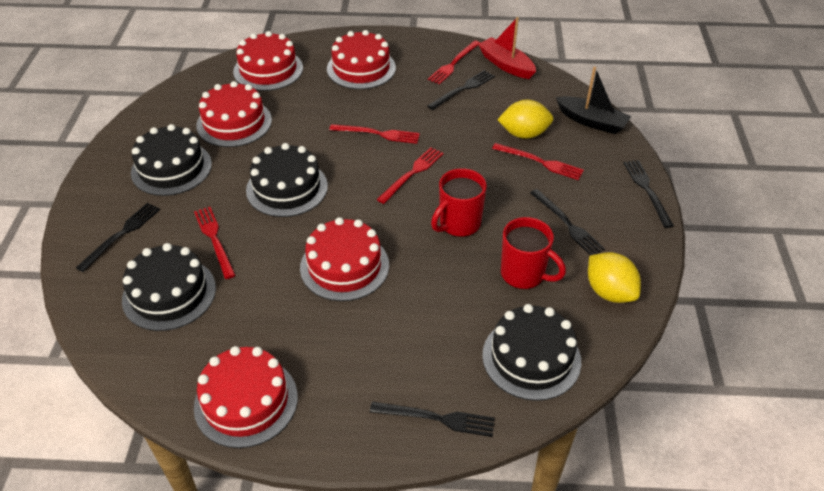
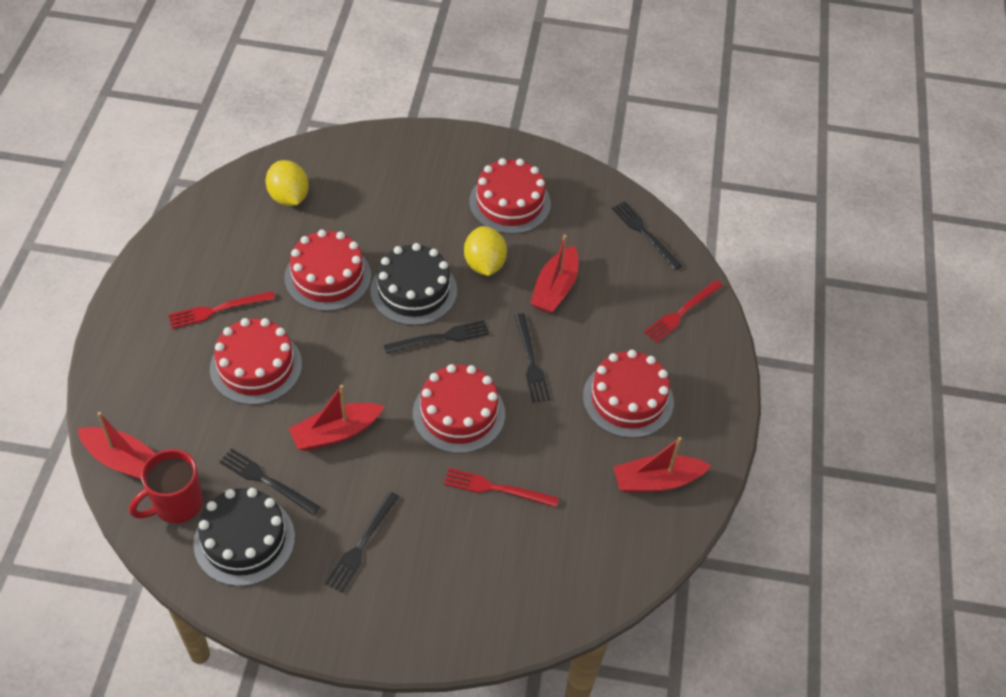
black boat: [556,67,631,134] = 1 -> none = 0
black cake: [122,243,216,331] [131,124,212,196] [246,143,328,217] [482,304,581,401] = 4 -> [193,488,295,586] [370,243,457,325] = 2
red boat: [478,17,536,79] = 1 -> [78,412,155,480] [289,385,385,451] [530,235,578,314] [613,437,711,493] = 4
red fork: [194,207,236,279] [329,124,420,144] [377,147,444,204] [428,40,480,85] [492,143,584,180] = 5 -> [168,291,275,329] [444,468,559,507] [644,280,723,343] = 3
red mug: [431,168,487,237] [501,217,566,289] = 2 -> [129,449,203,523] = 1

